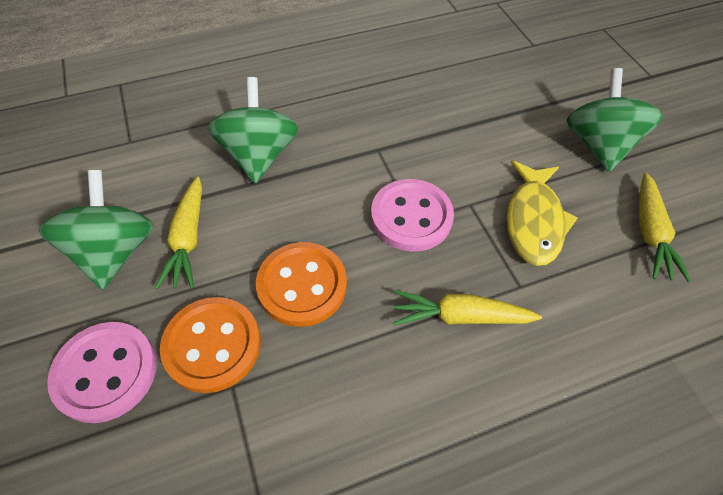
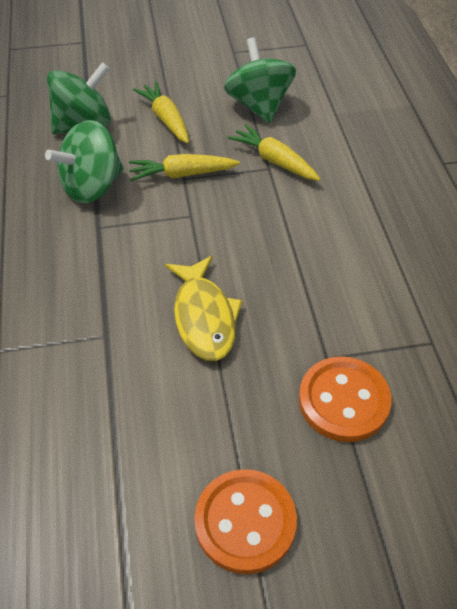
pink button: [47,322,157,423] [371,179,454,252] = 2 -> none = 0

